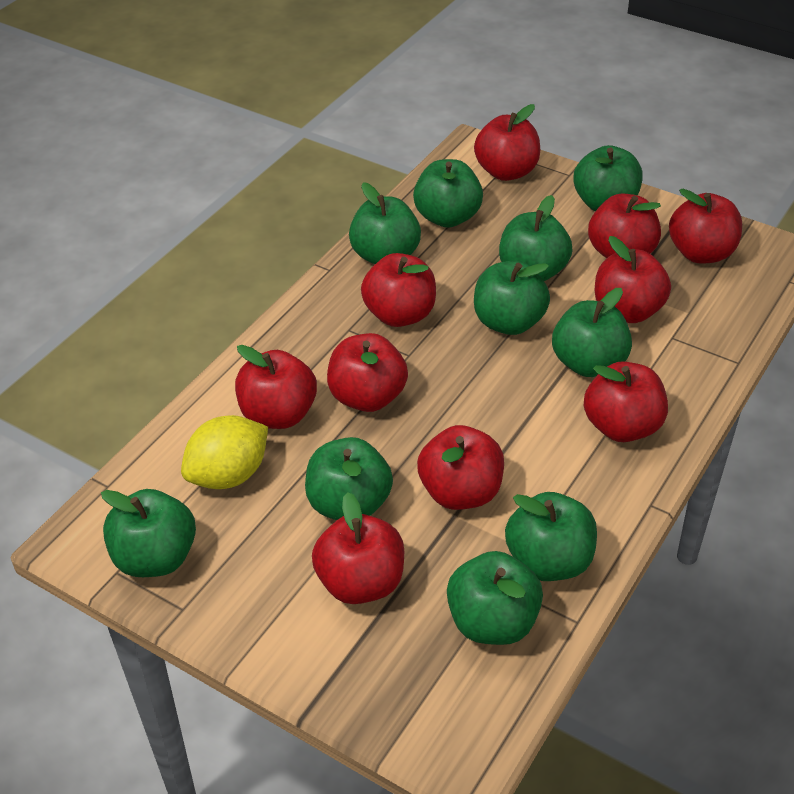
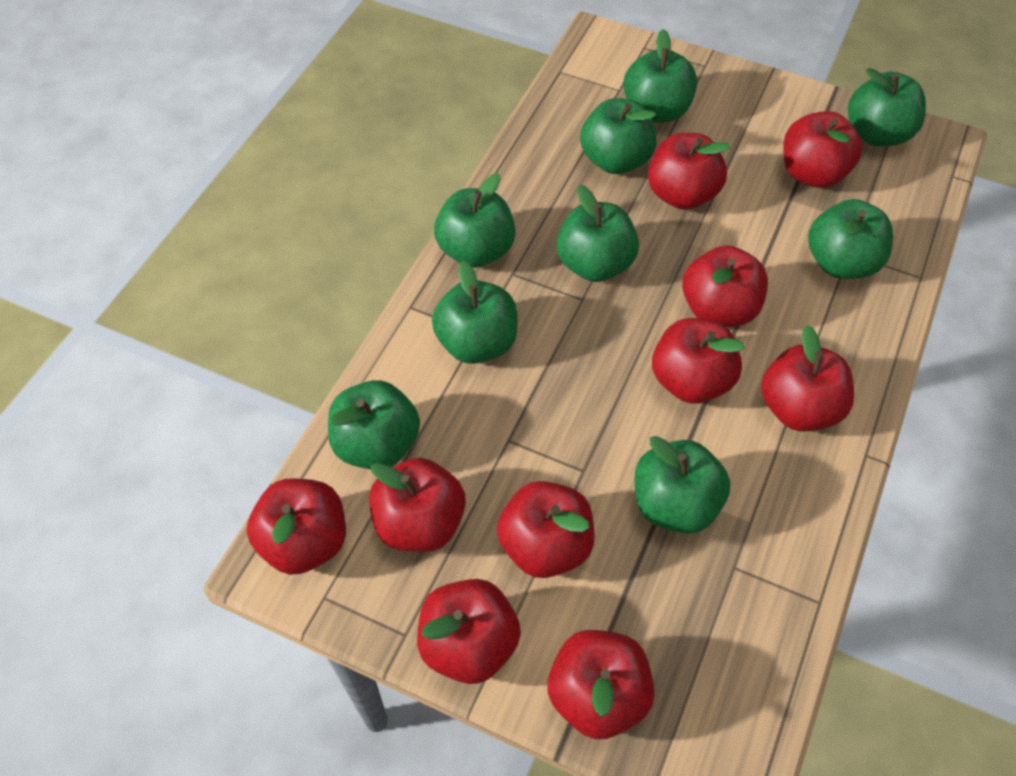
green apple: [101,489,196,577] [305,437,393,520] [349,182,421,264] [413,159,483,228] [447,551,543,645] [474,261,550,335] [499,195,573,281] [505,492,597,581] [552,288,632,377] [574,145,643,211] = 10 -> [328,380,420,469] [432,261,518,364] [434,173,516,268] [556,185,639,282] [580,98,657,174] [623,29,697,123] [634,436,730,534] [808,199,893,279] [848,68,926,146] = 9
yellow lemon: [181,415,268,489] = 1 -> none = 0

